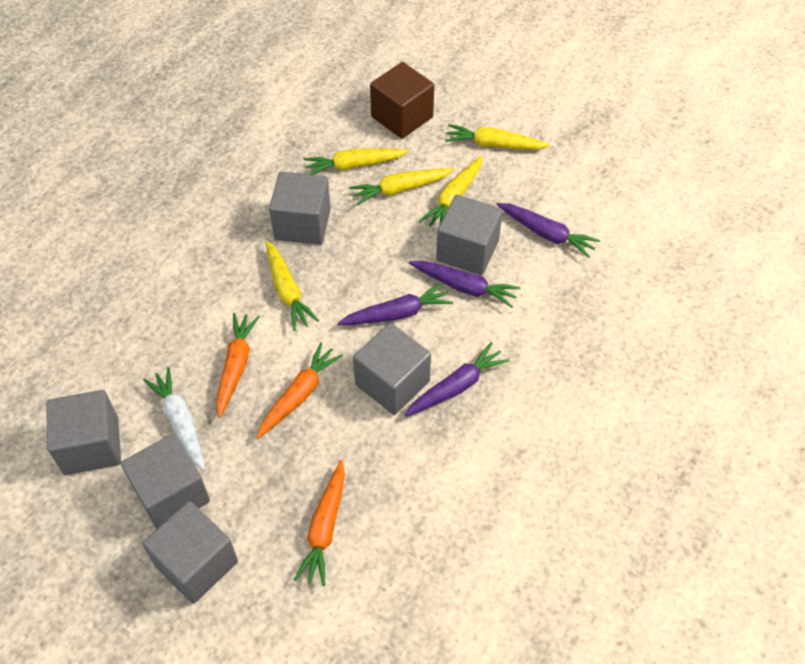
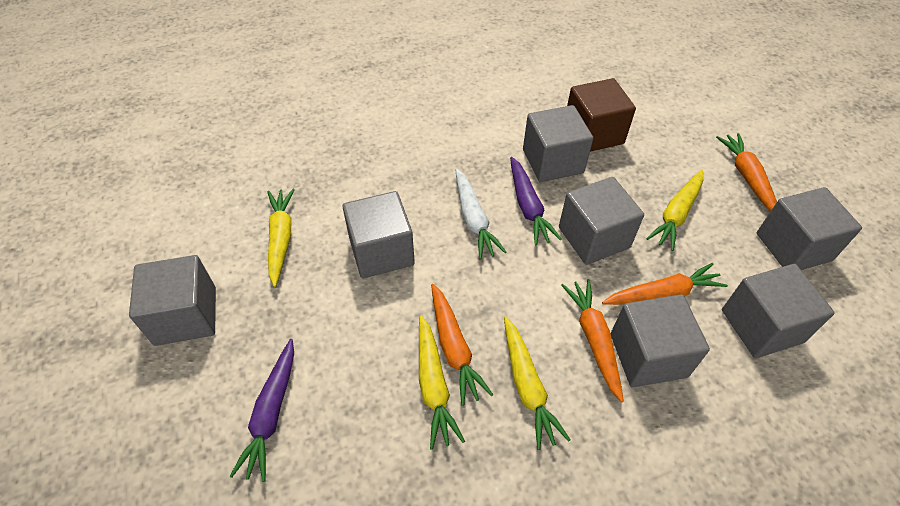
grey cube: [46,390,121,475] [121,434,210,529] [142,501,238,604] [269,172,331,245] [353,323,431,415] [436,194,503,275] = 6 -> [129,255,216,346] [342,191,415,278] [523,105,593,182] [559,177,644,265] [611,294,710,388] [722,264,835,358] [757,187,862,270] = 7
orange carrot: [216,313,260,418] [256,342,343,439] [294,460,345,586] = 3 -> [431,284,493,406] [561,279,624,403] [602,263,728,305] [716,133,777,211] = 4
purple carrot: [337,283,453,325] [404,342,509,417] [409,261,521,308] [496,203,600,258] = 4 -> [229,339,294,482] [510,157,562,246] = 2
yellow carrot: [265,240,319,330] [303,149,409,175] [349,168,454,205] [419,156,483,227] [445,124,550,149] = 5 -> [267,189,295,287] [419,315,465,450] [504,317,570,450] [646,170,704,251] = 4

